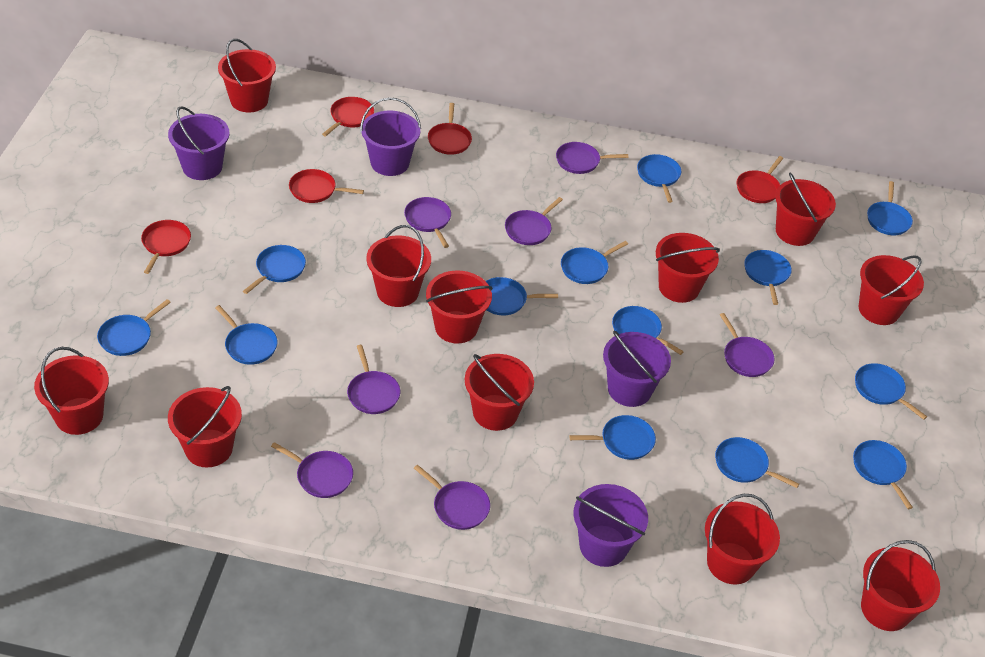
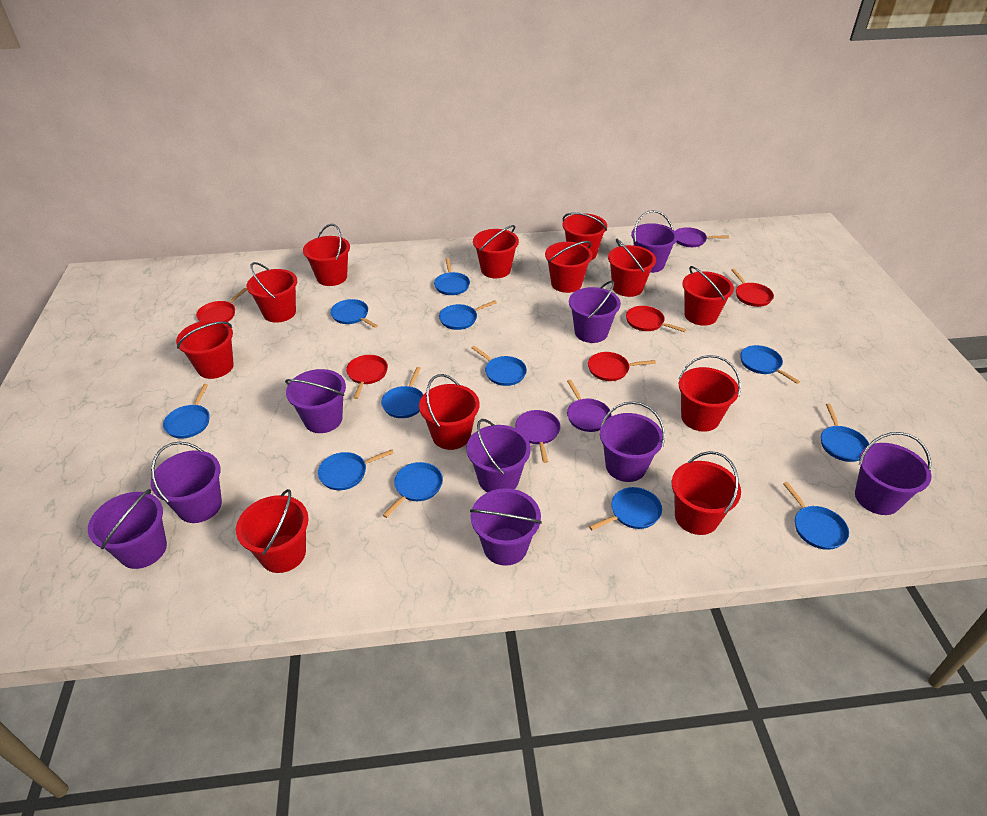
blue pan: [97,299,171,356] [215,305,277,365] [243,245,306,294] [486,277,558,315] [561,241,628,284] [569,415,656,460] [612,306,684,355] [637,154,681,203] [715,437,799,488] [744,250,792,305] [853,440,913,509] [855,363,927,420] [867,181,913,235] = 13 -> [163,384,210,439] [318,450,394,490] [330,299,378,328] [381,367,424,418] [383,462,443,518] [434,258,470,295] [439,300,497,330] [472,346,527,386] [589,487,662,530] [740,345,800,384] [783,482,849,550] [821,404,869,462] = 12
purple bucket: [168,106,230,180] [360,97,421,176] [573,484,648,567] [603,331,671,407] = 4 -> [88,489,167,569] [151,442,222,523] [285,369,346,433] [467,419,531,492] [470,488,542,566] [569,281,621,343] [600,401,665,482] [631,210,678,273] [855,432,931,515] = 9
purple pan: [271,442,353,498] [347,345,400,414] [404,197,451,248] [414,464,490,530] [505,197,563,245] [556,142,629,174] [720,313,775,377] = 7 -> [515,410,560,463] [567,379,612,432] [675,227,729,247] = 3
red bucket: [34,347,109,435] [168,386,242,467] [218,39,276,112] [366,225,431,307] [426,270,493,344] [465,354,534,431] [656,233,720,303] [705,494,780,584] [775,173,836,246] [859,255,924,325] [861,540,940,631] = 11 -> [176,320,234,379] [236,489,309,573] [246,262,297,323] [303,224,350,286] [419,374,479,450] [473,225,519,278] [545,241,593,293] [562,212,607,260] [608,239,656,297] [672,451,741,535] [679,355,741,432] [682,266,734,326] = 12

